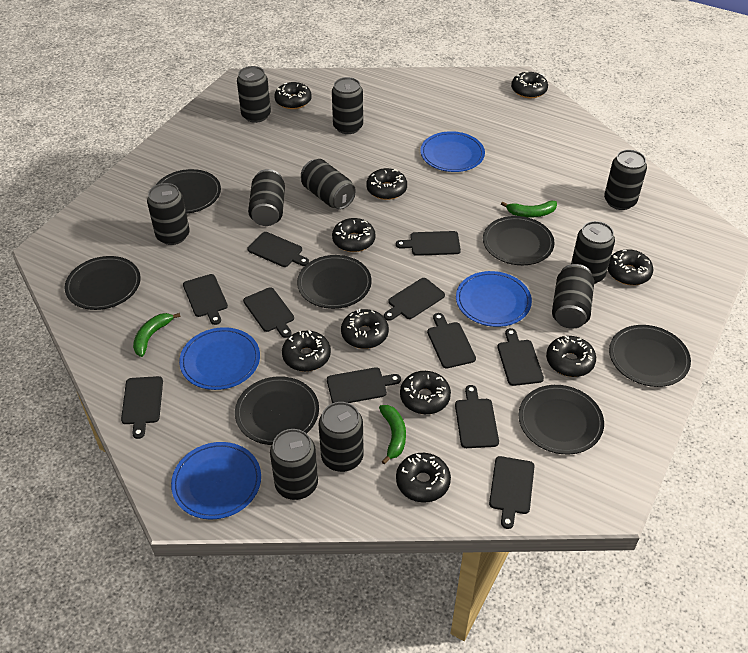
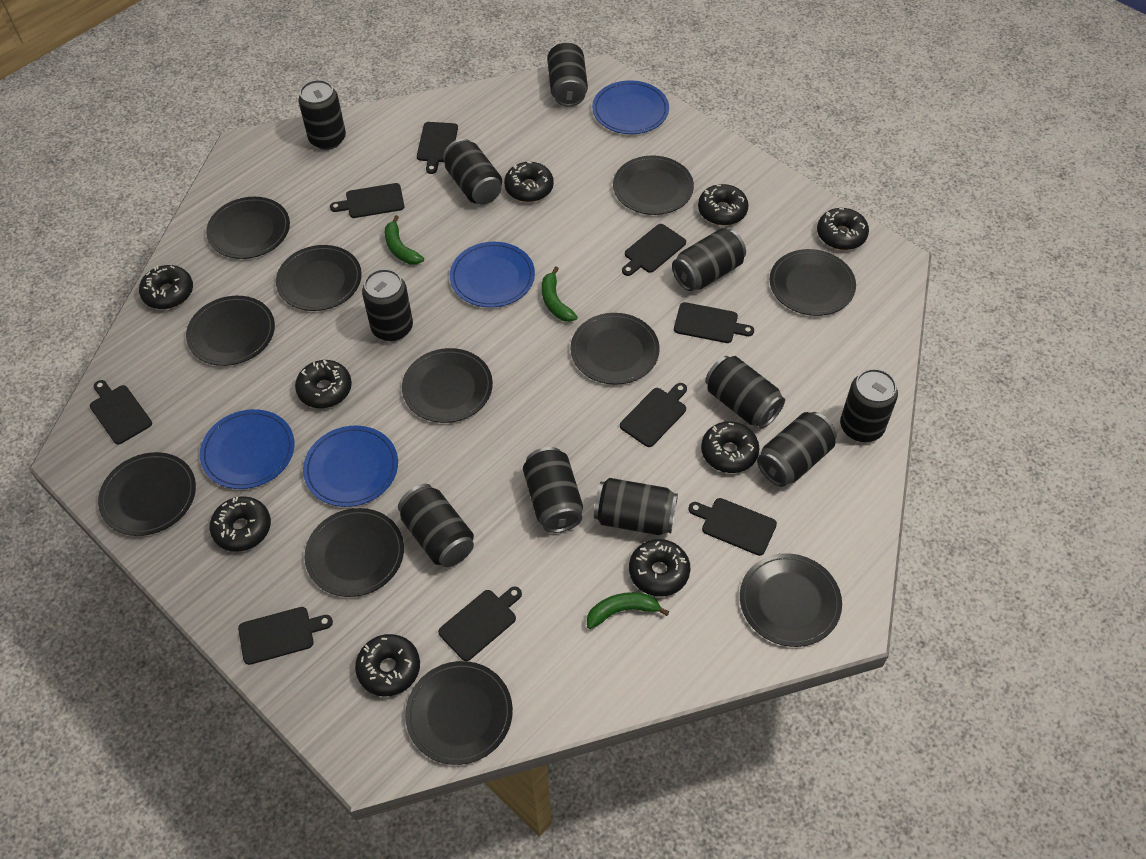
black can: [147,183,190,245] [237,66,271,123] [248,169,285,226] [270,429,318,500] [301,159,356,210] [319,402,364,472] [332,77,363,134] [552,264,594,329] [571,221,615,284] [604,150,647,210] = 10 -> [298,80,346,150] [362,269,413,341] [398,484,474,567] [443,139,502,204] [523,447,583,533] [547,42,588,107] [594,478,678,535] [672,228,746,291] [705,356,785,428] [757,412,837,487] [840,369,898,442] = 11
black cutting board: [121,376,163,439] [183,274,228,325] [243,287,294,338] [247,232,309,267] [327,367,401,403] [384,278,445,321] [396,231,461,256] [427,313,476,369] [455,385,499,448] [489,456,535,529] [498,328,544,386] = 11 -> [90,380,152,444] [238,607,333,665] [330,183,404,218] [417,122,458,174] [438,587,522,661] [620,383,687,447] [622,224,686,276] [674,302,754,343] [688,498,777,556] = 9
black donut: [274,82,312,109] [282,330,331,372] [332,218,375,252] [341,309,389,349] [366,168,407,200] [396,453,451,503] [400,371,451,414] [511,71,548,98] [546,336,596,377] [608,249,653,285] = 10 -> [139,265,193,309] [210,496,271,552] [295,360,352,408] [355,634,420,696] [504,162,554,202] [629,539,690,597] [698,184,749,225] [701,421,759,473] [817,208,869,250] = 9
black plate: [65,256,141,310] [156,169,221,214] [235,376,319,445] [297,255,372,309] [483,216,555,265] [519,385,604,454] [609,325,691,387] = 7 -> [98,452,196,536] [186,296,275,366] [206,197,290,259] [276,245,362,311] [304,508,404,597] [402,348,493,423] [405,661,513,765] [570,313,660,385] [613,155,694,215] [740,553,842,647] [770,249,856,316] = 11

